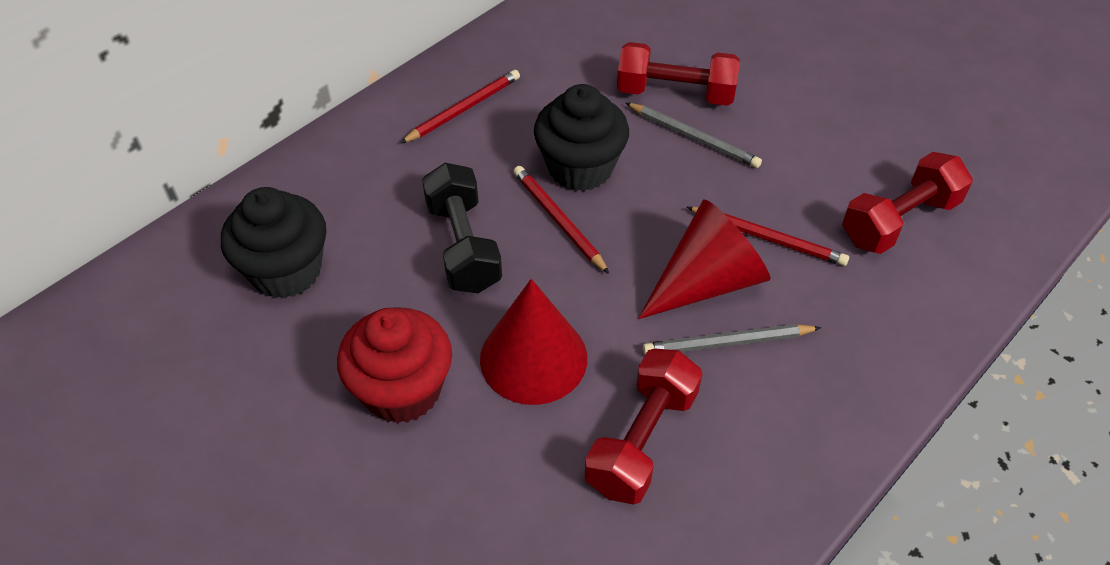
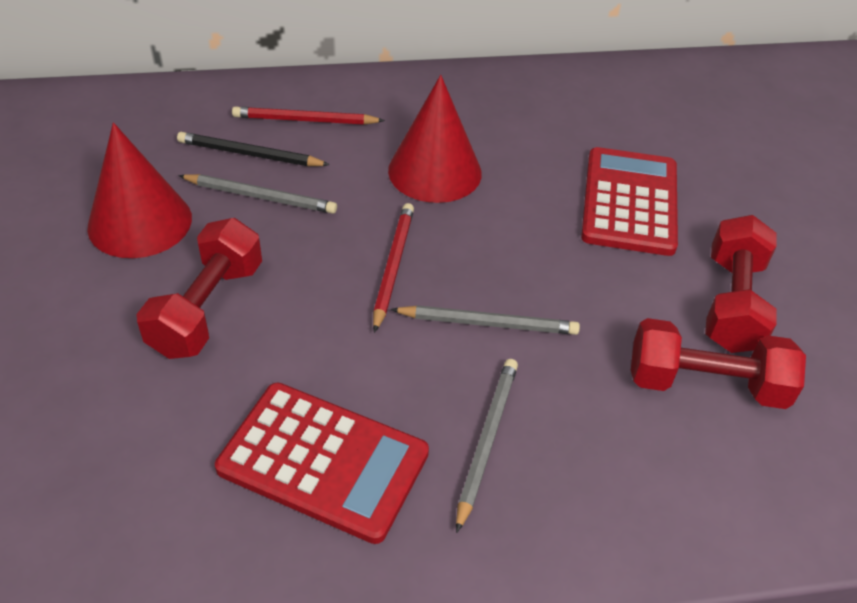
black cupcake: [221,187,326,299] [534,84,629,191] = 2 -> none = 0
black dumbbell: [422,163,502,293] = 1 -> none = 0
black pencil: none = 0 -> [177,132,330,166] = 1
grey pencil: [626,103,762,168] [643,324,821,355] = 2 -> [178,174,337,214] [390,305,580,335] [456,359,518,533] = 3
red calculator: none = 0 -> [215,383,429,544] [581,147,678,256] = 2
red cupcake: [337,307,452,424] = 1 -> none = 0
red pencil: [400,70,520,143] [513,166,609,274] [687,207,849,266] = 3 -> [232,106,385,125] [373,203,414,333] = 2

